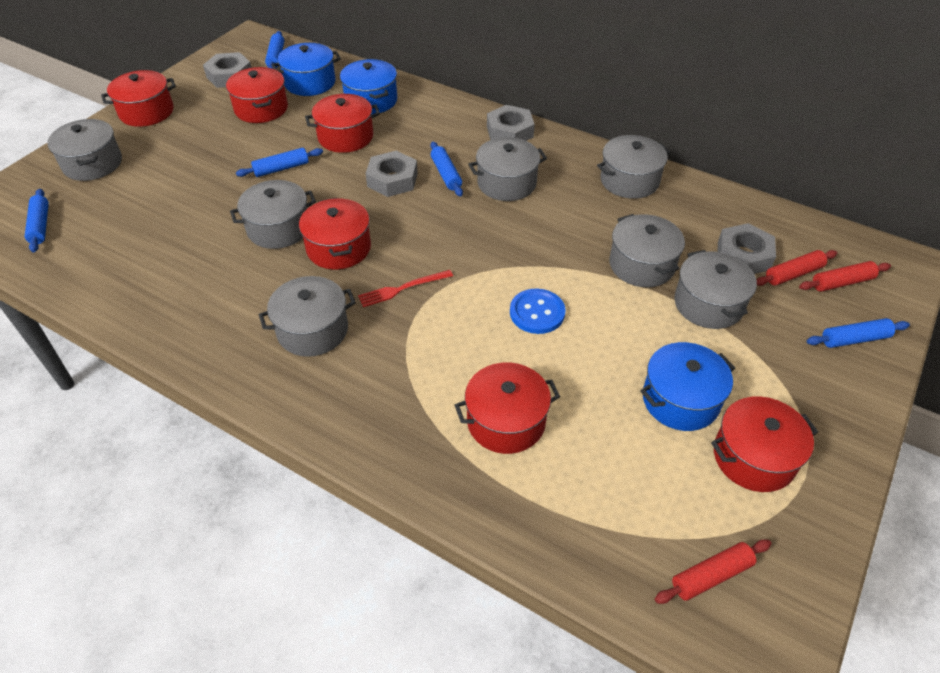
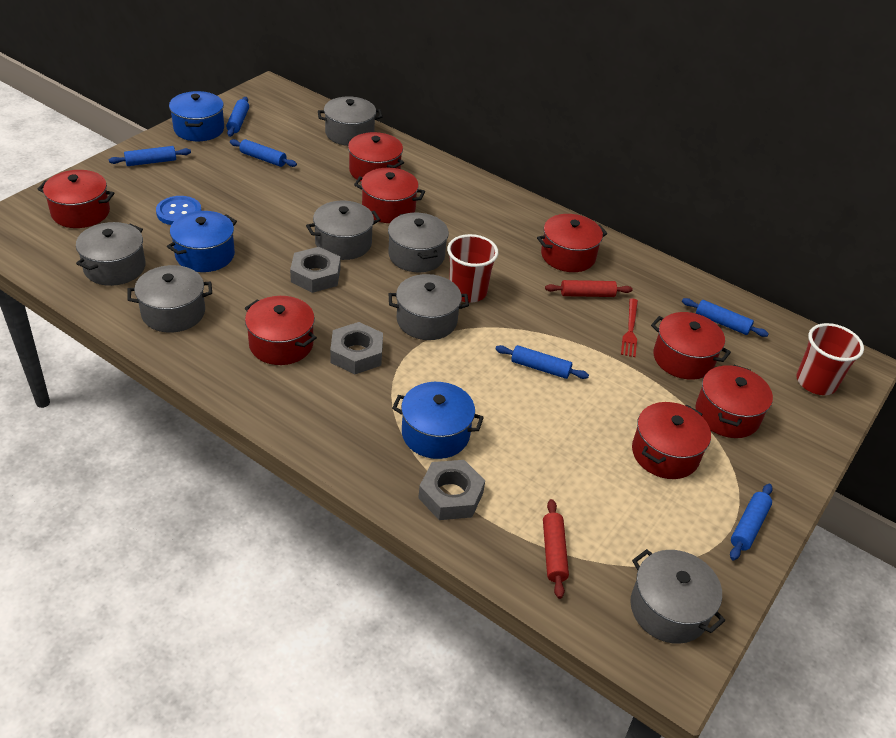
blue rolling pin: [25,189,49,252] [236,148,323,177] [265,31,284,69] [430,141,463,196] [807,318,910,348] = 5 -> [109,146,191,166] [226,97,249,137] [230,139,297,167] [495,345,589,379] [682,298,769,337] [730,484,773,560] = 6
grey nut: [203,52,251,88] [366,151,418,197] [487,105,535,141] [718,223,776,274] = 4 -> [290,247,340,293] [330,322,383,374] [418,460,485,520] = 3
red cup: none = 0 -> [447,234,498,303] [796,323,864,395] = 2
red pot: [101,70,176,127] [226,67,288,123] [299,198,371,270] [305,94,380,153] [455,363,560,454] [711,396,818,492] = 6 -> [38,170,114,228] [245,296,317,365] [348,132,404,182] [354,168,425,223] [537,214,607,272] [632,402,711,479] [651,312,731,380] [696,365,773,438] = 8
red rolling pin: [655,539,772,604] [756,250,837,286] [799,261,891,292] = 3 -> [543,499,569,599] [545,280,633,297] = 2

